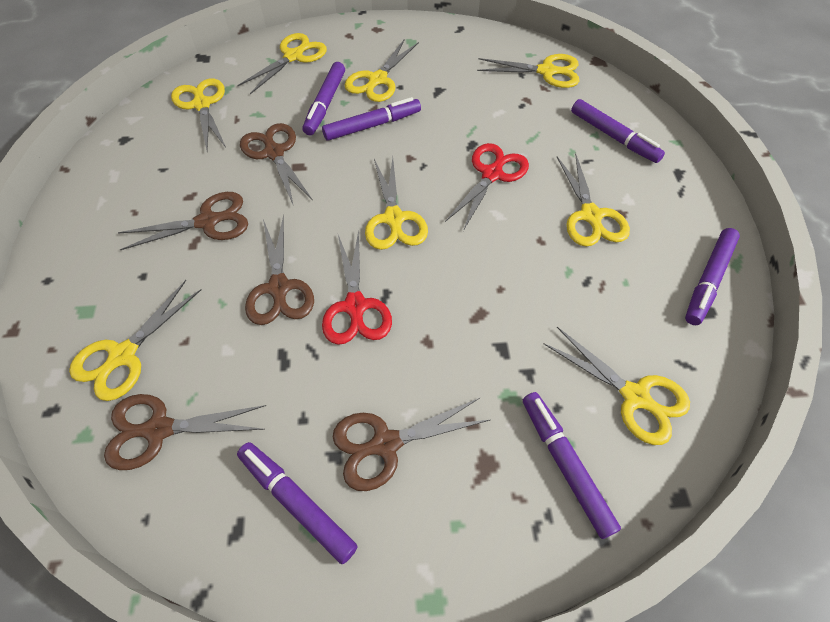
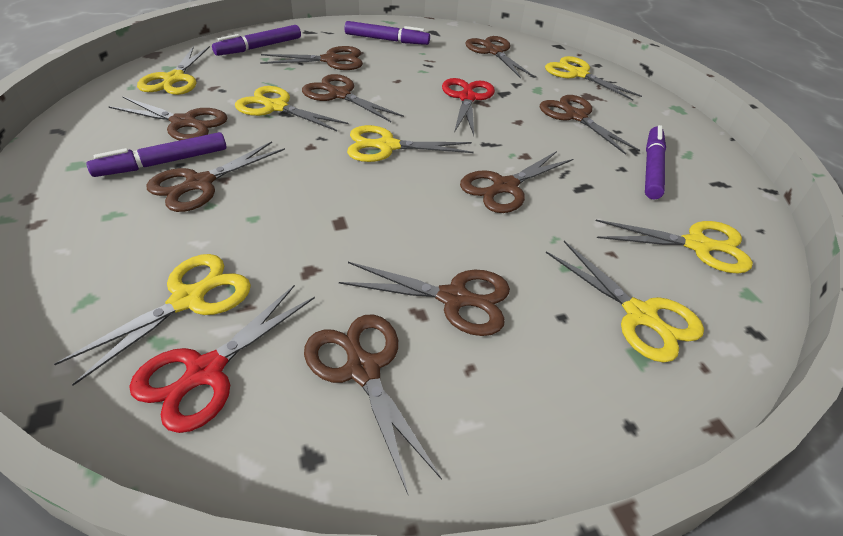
brown scissors: [104,394,266,470] [118,192,248,250] [240,123,313,204] [245,214,314,325] [333,398,490,491] = 5 -> [108,96,228,140] [146,141,285,212] [260,46,363,70] [302,74,404,122] [304,315,442,494] [339,262,510,336] [460,151,573,213] [465,36,535,78] [540,95,640,155] = 9
purple marker: [237,442,358,564] [303,62,345,135] [322,97,421,141] [523,392,621,539] [571,99,665,163] [685,228,740,325] = 6 -> [87,132,226,177] [212,25,301,56] [345,21,430,45] [645,125,666,199] = 4
yellow scissors: [69,280,201,401] [171,78,226,150] [237,33,327,94] [344,39,419,102] [365,157,428,250] [477,54,579,88] [543,327,690,445] [557,153,630,247] = 8 -> [54,254,251,386] [137,46,210,95] [235,86,348,131] [347,125,474,162] [545,56,642,101] [546,241,704,363] [595,220,753,274] = 7

